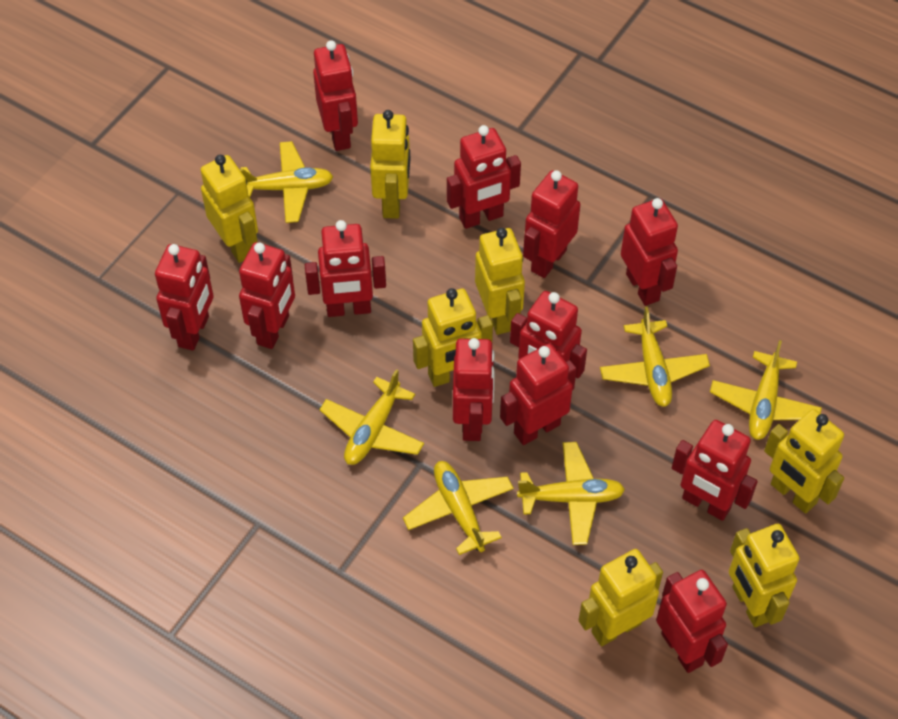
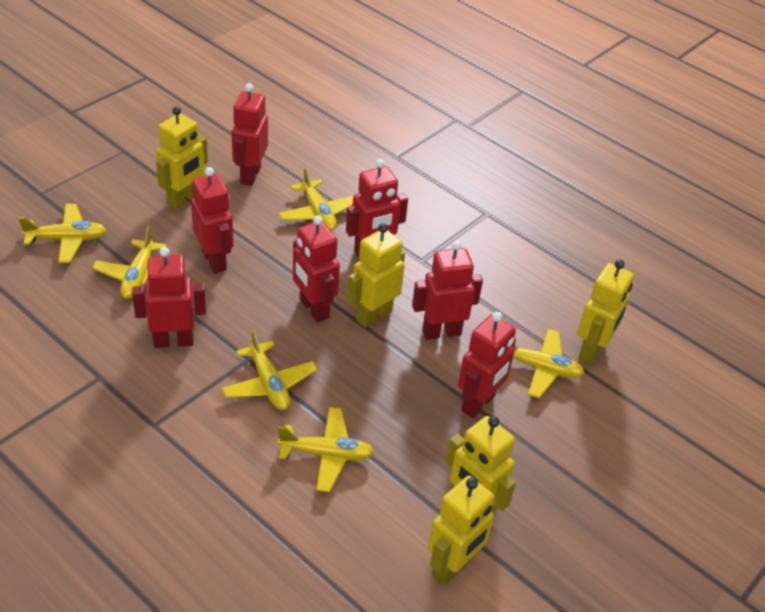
red robot: [155,244,214,351] [239,242,295,349] [305,220,386,317] [313,40,358,151] [447,125,521,229] [453,338,495,441] [500,344,577,445] [510,291,587,378] [523,170,580,278] [621,198,678,306] [656,570,728,673] [672,420,758,521] = 12 -> [132,247,206,348] [191,167,233,274] [232,83,268,186] [293,215,340,322] [346,159,408,258] [412,241,483,340] [458,312,516,418] = 7
yellow robot: [201,155,258,263] [370,110,410,219] [413,288,493,387] [475,228,525,335] [579,549,663,646] [729,524,799,627] [764,409,844,514] = 7 -> [156,106,208,210] [347,223,405,328] [428,476,497,585] [445,416,516,515] [577,259,634,364] = 5

